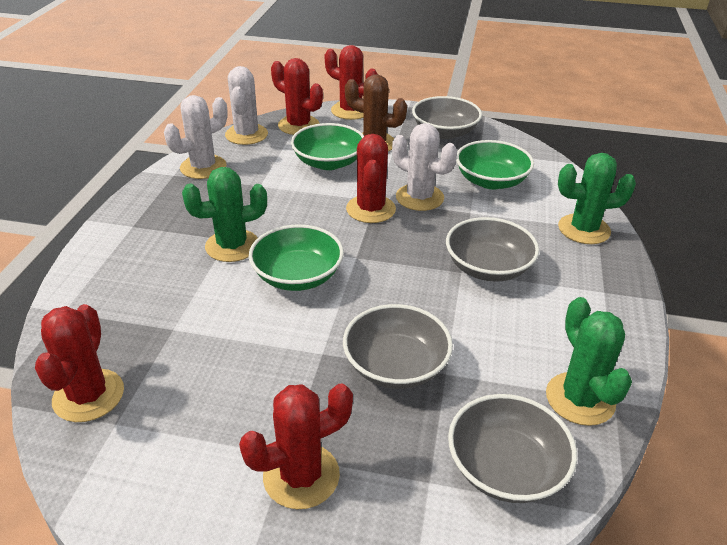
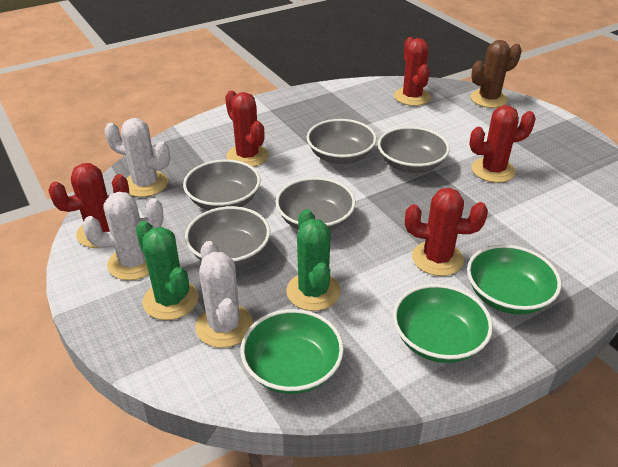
green cactus: [182,167,267,262] [546,297,632,426] [558,153,636,244] = 3 -> [136,221,198,320] [286,209,341,311] = 2
grey bowl: [343,304,453,389] [412,96,482,139] [446,217,539,282] [448,394,577,503] = 4 -> [183,159,261,210] [185,206,270,267] [276,177,356,231] [307,119,377,164] [378,127,450,173] = 5

